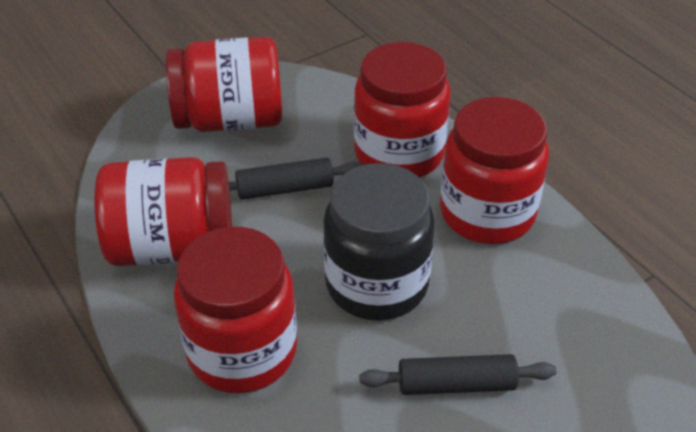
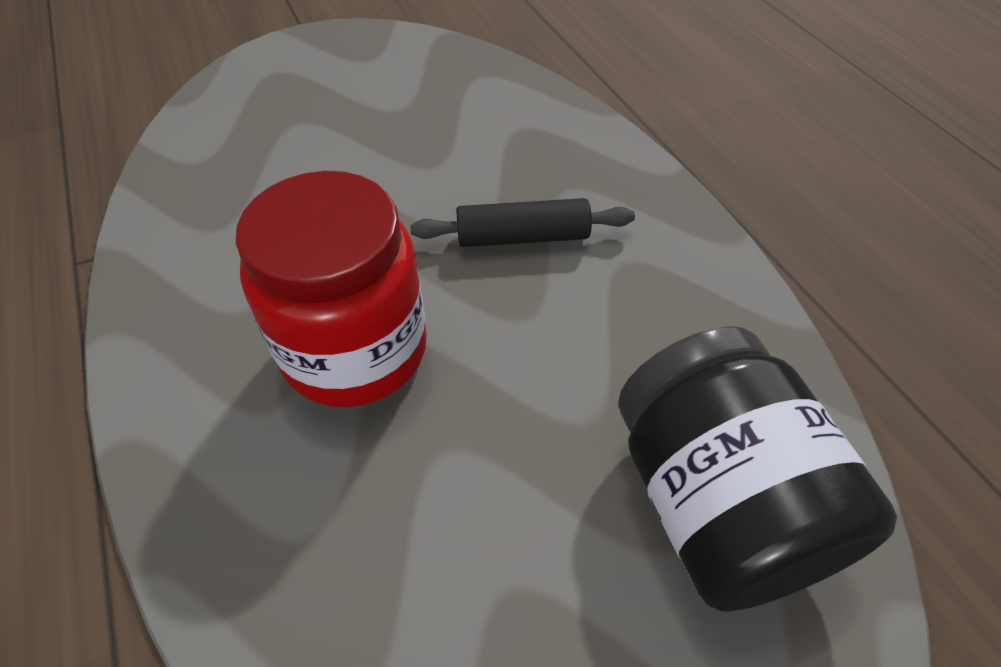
black rolling pin: [229,158,364,199] [359,354,557,395] = 2 -> [411,198,635,247] = 1
red jar: [94,157,232,266] [166,37,282,132] [174,227,297,393] [354,42,451,178] [440,97,549,244] = 5 -> [236,171,427,407] = 1

